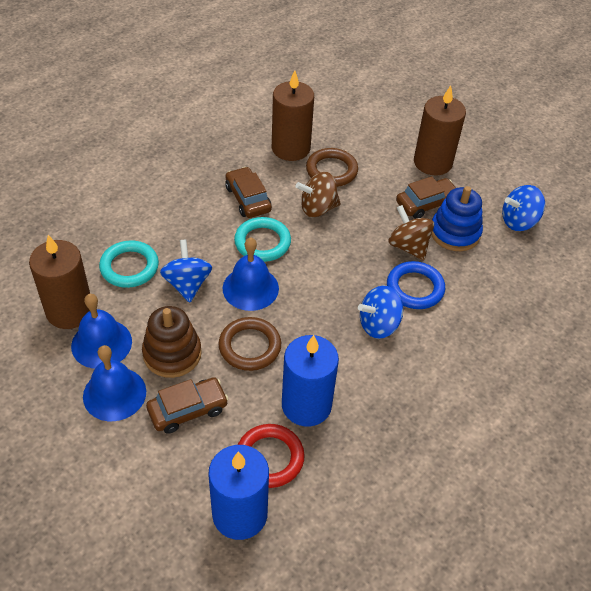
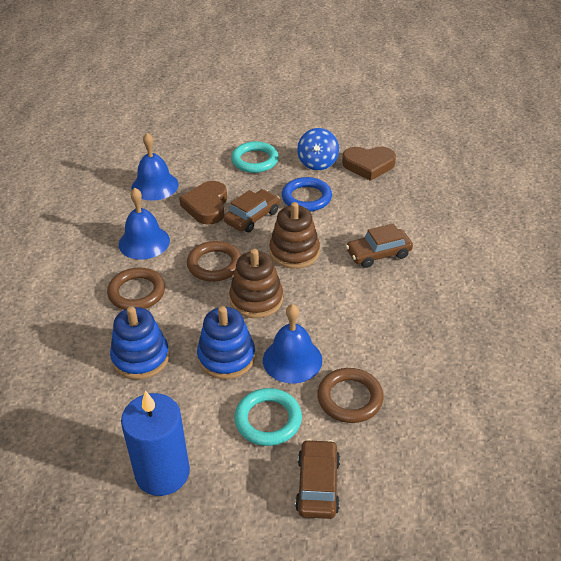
blue candle: [208,445,269,540] [282,335,339,426] = 2 -> [121,391,190,496] = 1
blue spinning top: [160,240,212,303] [358,286,403,339] [502,185,545,231] = 3 -> [297,128,339,170] = 1
blue stacking toy: [431,186,483,251] = 1 -> [110,306,169,380] [197,306,255,379] = 2
brown candle: [29,235,90,329] [272,70,314,161] [414,85,466,175] = 3 -> none = 0
brown heart: none = 0 -> [179,181,227,225] [342,147,396,181] = 2
brown ring: [218,317,281,371] [306,148,358,187] = 2 -> [107,267,165,310] [187,241,241,282] [317,368,384,423] = 3
brown spinning top: [296,172,341,217] [388,205,434,261] = 2 -> none = 0
brown stacking toy: [142,306,202,378] = 1 -> [229,249,283,318] [269,202,320,269] = 2
red ring: [238,424,305,488] = 1 -> none = 0

